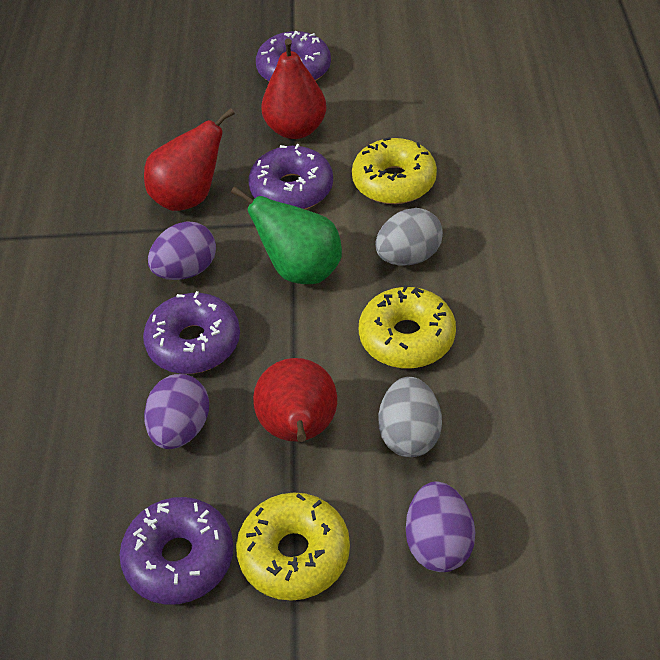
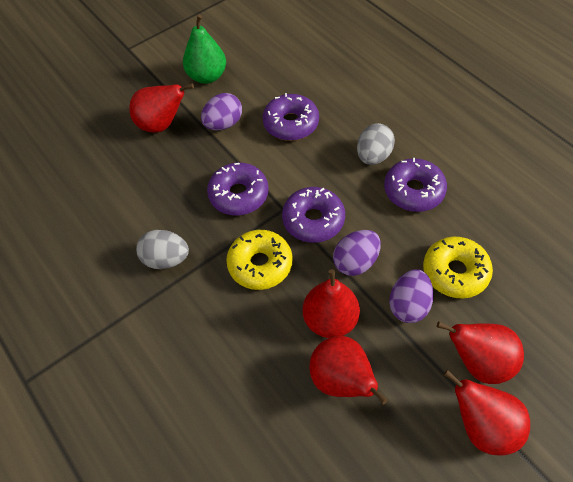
red pear: [144,108,235,211] [253,358,337,442] [261,38,326,139] = 3 -> [129,83,194,133] [303,269,360,338] [309,336,388,405] [437,321,524,384] [443,370,530,456] = 5
yellow donut: [236,492,350,601] [352,137,437,204] [359,285,456,369] = 3 -> [226,230,292,290] [423,237,493,299] = 2

